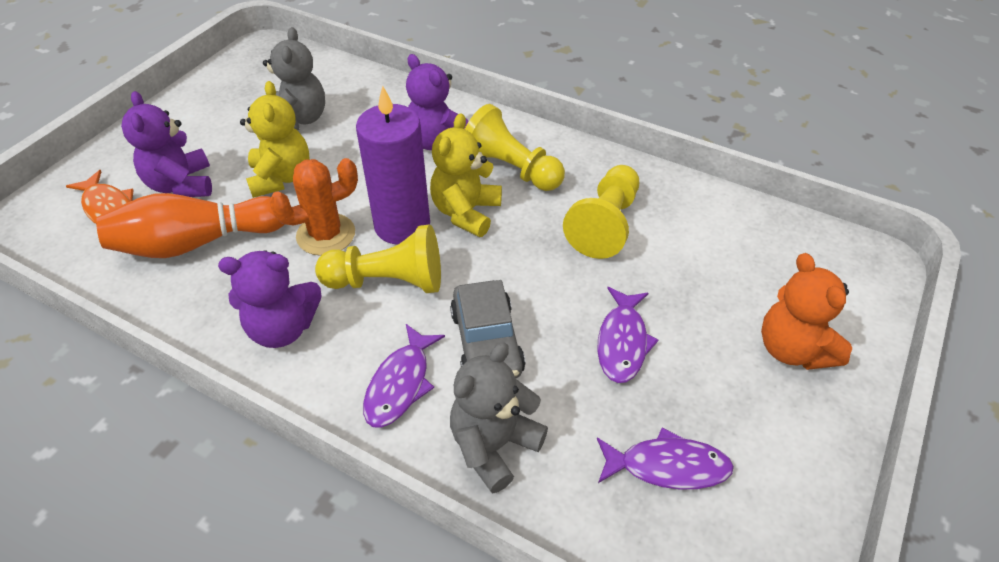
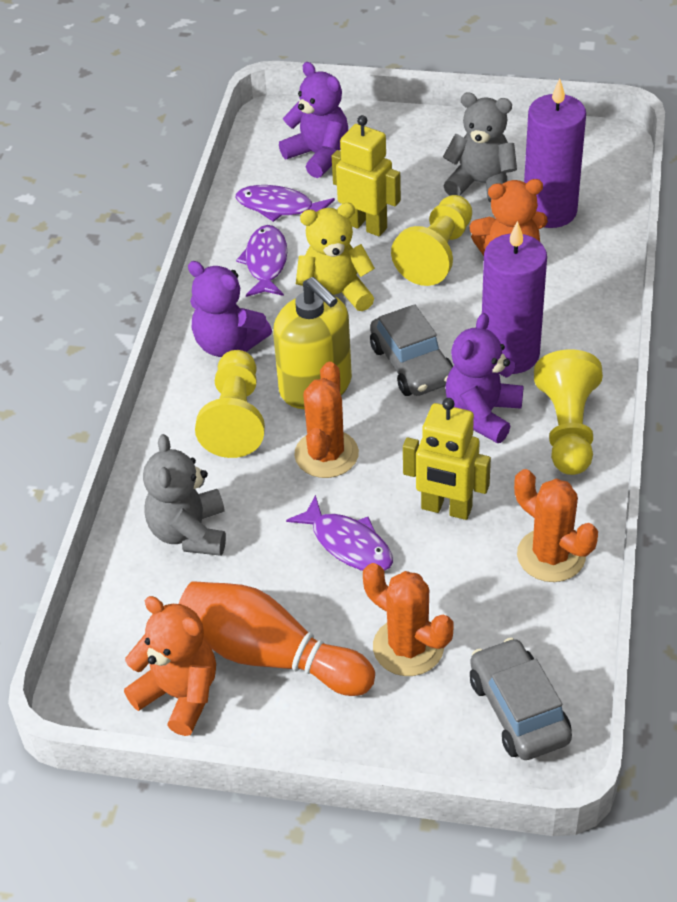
grey car: [450,280,525,379] = 1 -> [370,304,453,396] [470,638,572,760] = 2
orange cactus: [269,158,358,256] = 1 -> [294,362,359,478] [363,563,453,676] [514,469,598,582] = 3
orange fish: [66,170,133,224] = 1 -> none = 0
orange teddy bear: [761,253,852,370] = 1 -> [124,596,216,736] [470,179,548,256] = 2
purple candle: [356,86,430,245] = 1 -> [482,221,547,374] [524,79,586,228] = 2
yellow robot: none = 0 -> [332,115,401,237] [403,398,491,520] = 2
yellow soap dispenser: none = 0 -> [273,277,352,409] = 1
yellow teddy bear: [240,81,310,198] [430,113,502,237] = 2 -> [296,203,375,311] = 1

